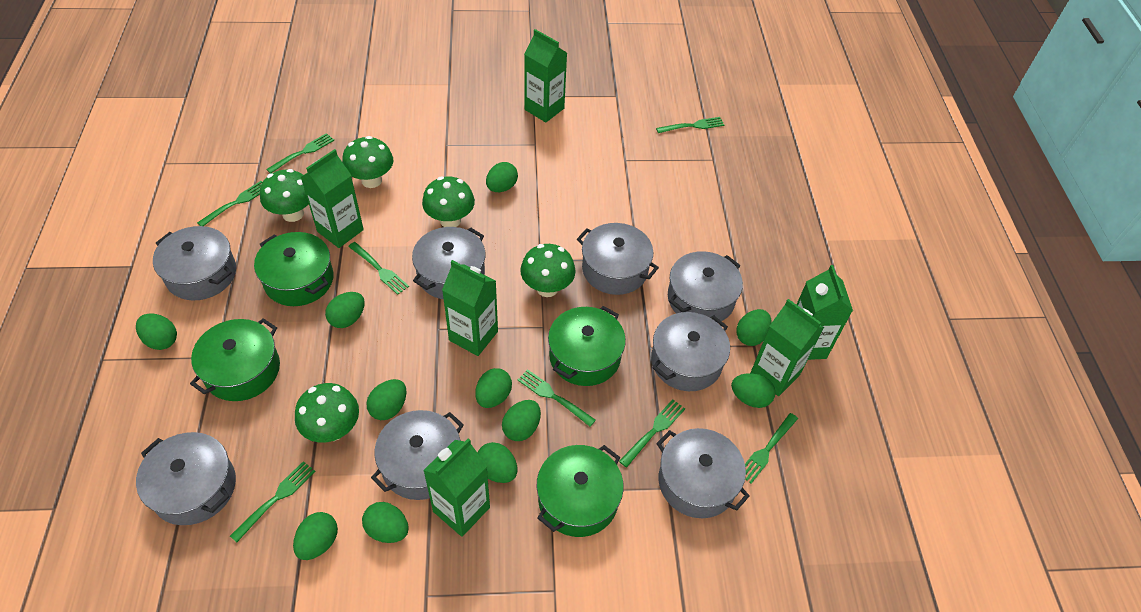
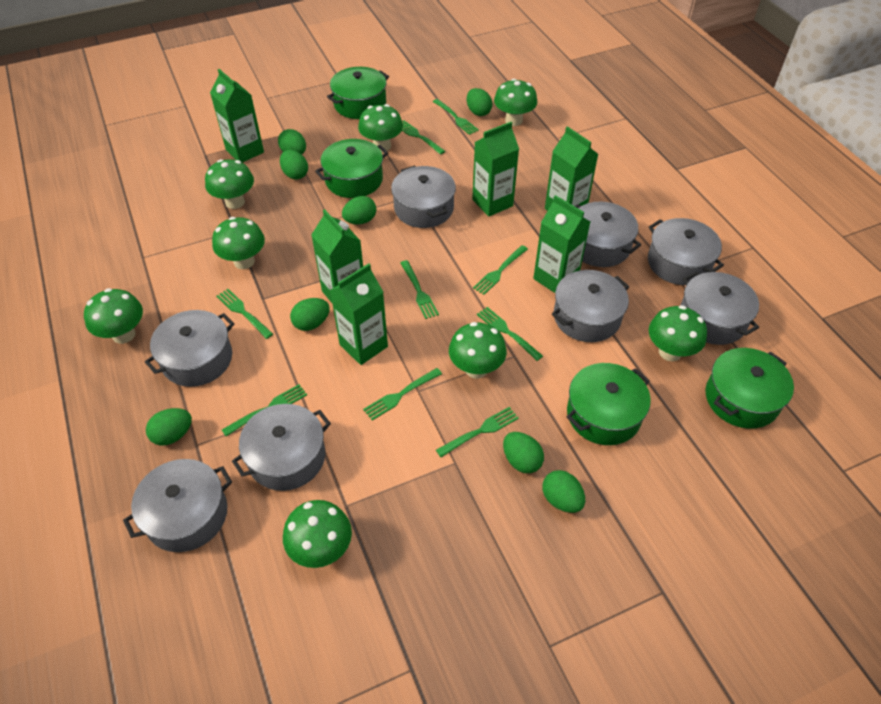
green egg: [136,313,177,350] [293,512,338,560] [325,292,365,328] [362,502,409,543] [366,379,406,420] [475,368,512,408] [477,442,517,483] [486,162,518,192] [502,400,541,441] [731,373,775,408] [736,309,772,346] = 11 -> [146,408,192,446] [278,129,306,154] [280,150,308,180] [290,298,330,331] [342,196,376,225] [467,88,492,116] [503,432,544,473] [542,470,585,513] = 8
green fork: [197,181,262,226] [230,461,316,542] [266,133,334,174] [348,242,409,295] [518,369,596,427] [619,400,685,468] [656,117,724,133] [745,413,798,484] = 8 -> [216,289,273,339] [222,384,307,436] [363,368,442,420] [400,260,439,319] [402,120,445,155] [433,99,479,135] [436,407,519,457] [473,245,528,295] [477,307,543,361] = 9
green mushroom: [260,169,309,222] [295,383,359,443] [342,136,393,188] [422,177,475,227] [520,244,576,297] = 5 -> [84,288,143,344] [205,159,254,209] [212,217,265,269] [283,500,352,568] [358,104,403,152] [449,322,507,379] [494,79,537,126] [649,305,707,361] = 8

